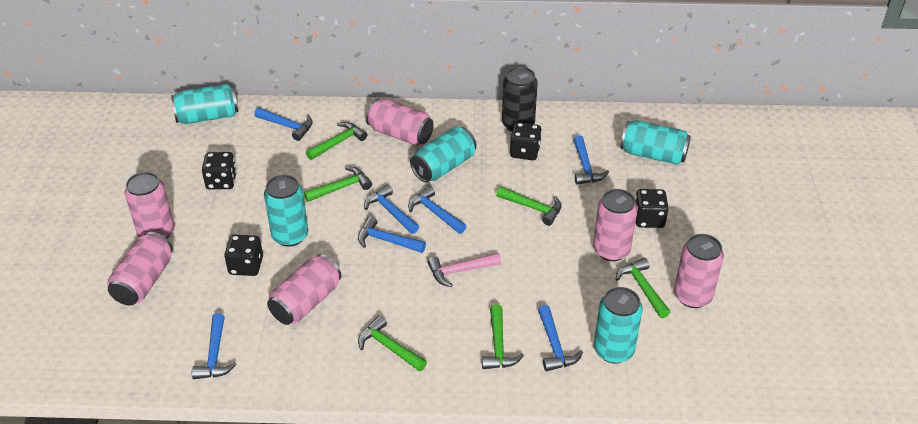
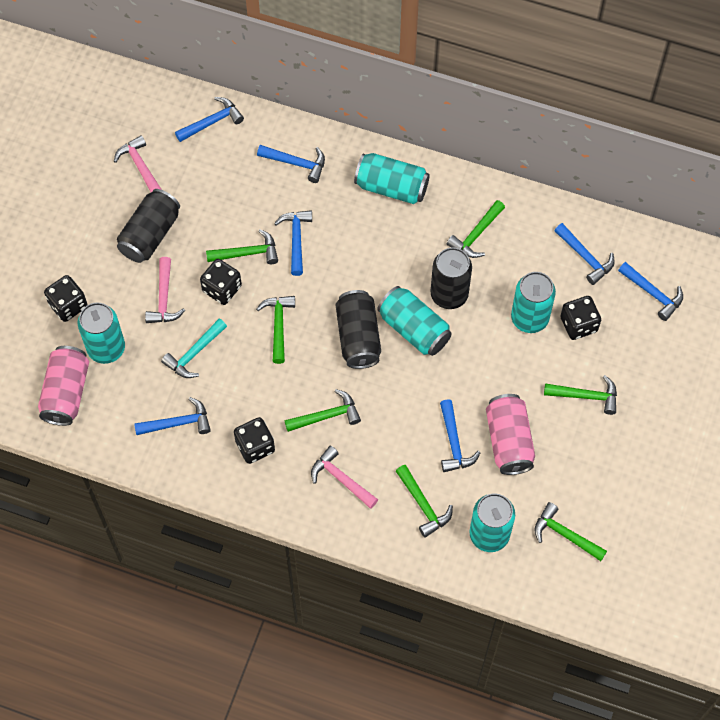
black can: [502,67,538,132] = 1 -> [117,189,180,263] [336,290,381,369] [431,248,472,309] = 3
green hammer: [304,167,372,202] [306,122,367,160] [358,316,427,372] [482,304,524,369] [496,186,562,226] [616,258,670,318] = 6 -> [206,229,278,264] [256,296,295,364] [285,389,361,432] [396,465,453,538] [447,200,505,258] [534,502,607,561] [544,375,617,415] = 7
pink can: [107,232,173,306] [125,172,175,239] [267,254,342,325] [366,98,434,146] [593,189,637,261] [674,234,724,308] = 6 -> [38,346,89,426] [486,394,535,475] = 2
pink hammer: [428,253,501,287] = 1 -> [114,135,162,192] [145,257,185,323] [311,446,378,509] = 3
turquoise hammer: none = 0 -> [161,319,227,378] = 1

